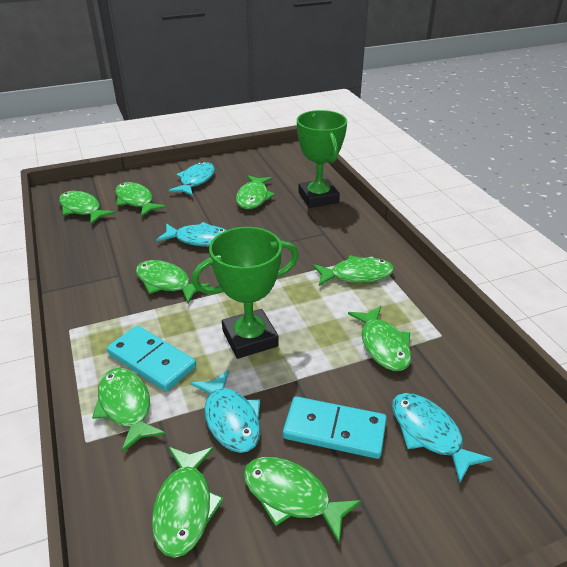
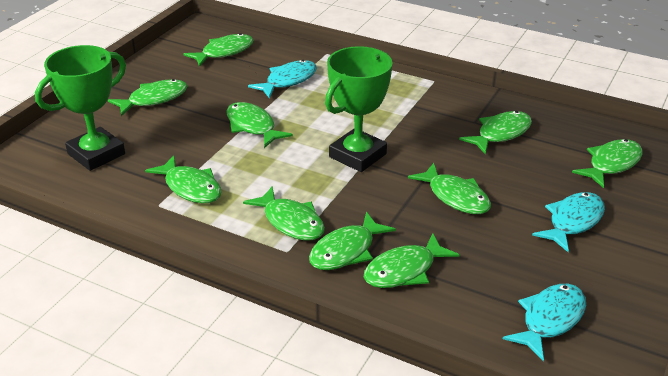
green fish: [59,191,115,224] [92,368,166,453] [115,182,166,217] [136,260,211,303] [152,447,224,558] [236,175,275,209] [243,457,361,543] [313,255,394,286] [348,306,412,371] = 9 -> [108,79,188,116] [145,155,222,203] [183,33,254,67] [226,102,293,148] [243,186,325,241] [309,212,396,270] [364,233,459,288] [408,163,491,214] [459,111,532,155] [572,139,643,188] = 10
turquoise domino: [107,325,196,391] [283,396,387,459] = 2 -> none = 0
turquoise fish: [156,222,226,247] [169,162,215,196] [190,370,260,453] [392,393,493,483] = 4 -> [248,60,317,99] [503,284,586,361] [532,192,605,252] = 3

